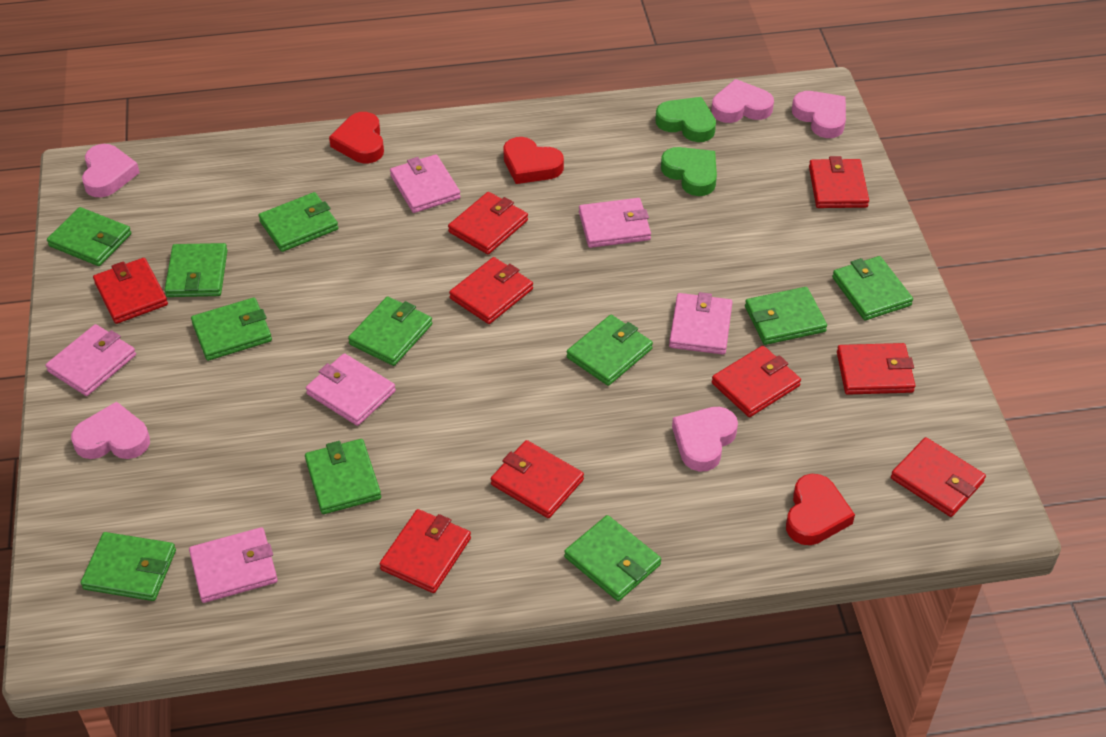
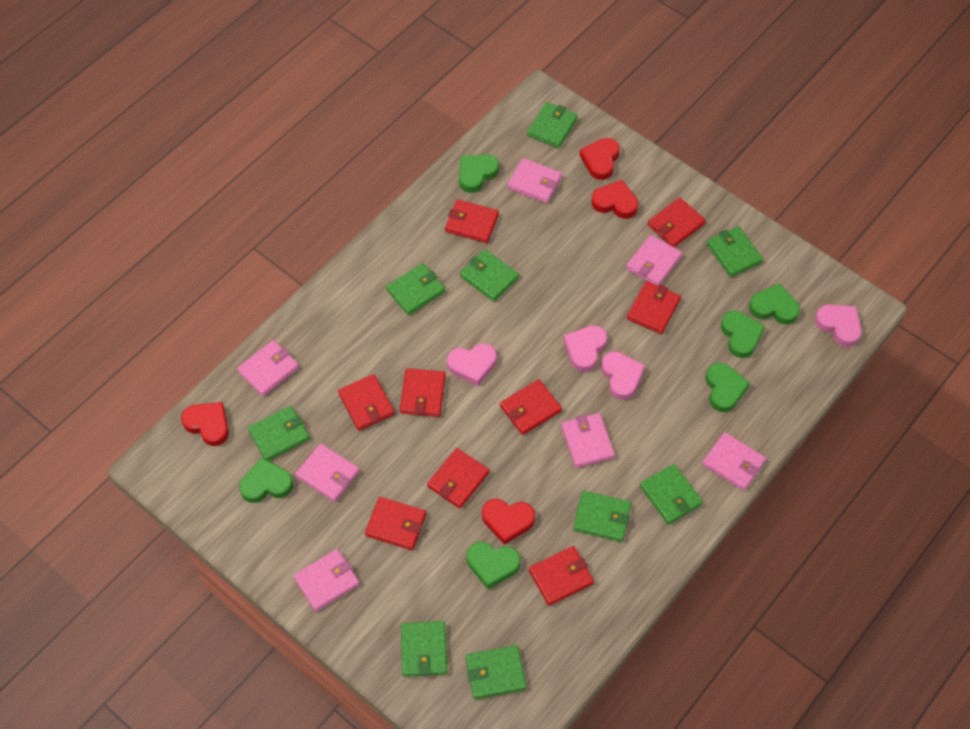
green heart: [655,97,716,142] [661,147,717,196] = 2 -> [239,458,293,503] [459,154,499,193] [467,542,520,589] [706,363,750,412] [721,311,765,358] [749,283,800,324] = 6
green wallet: [47,207,131,266] [81,532,176,601] [165,243,228,297] [191,298,272,361] [258,192,338,252] [305,439,381,514] [348,296,433,366] [564,515,661,601] [567,315,653,386] [745,287,827,345] [832,256,913,320] = 11 -> [248,406,310,461] [386,263,445,315] [401,621,447,677] [460,249,519,301] [466,645,527,699] [527,102,578,148] [573,491,631,542] [640,464,703,525] [707,226,763,277] = 9
pink heart: [71,402,150,459] [82,144,140,197] [672,407,738,471] [711,79,774,123] [792,91,846,138] = 5 -> [447,344,497,386] [564,325,607,372] [601,351,645,400] [815,305,862,347] = 4
pink wallet: [46,324,136,396] [189,527,278,603] [306,353,396,426] [390,154,461,213] [579,198,651,248] [669,292,732,354] = 6 -> [237,340,299,396] [294,549,360,611] [295,443,360,502] [507,158,562,203] [561,413,615,468] [626,235,682,286] [702,432,766,491] = 7
red heart: [329,112,384,163] [503,137,564,184] [786,474,855,545] = 3 -> [181,402,229,446] [482,499,535,545] [580,138,620,180] [591,180,638,219] = 4

